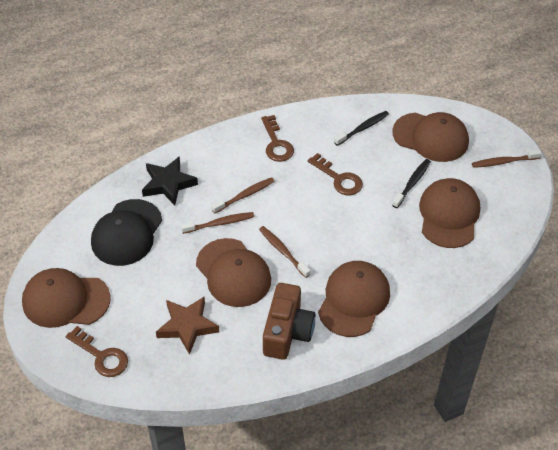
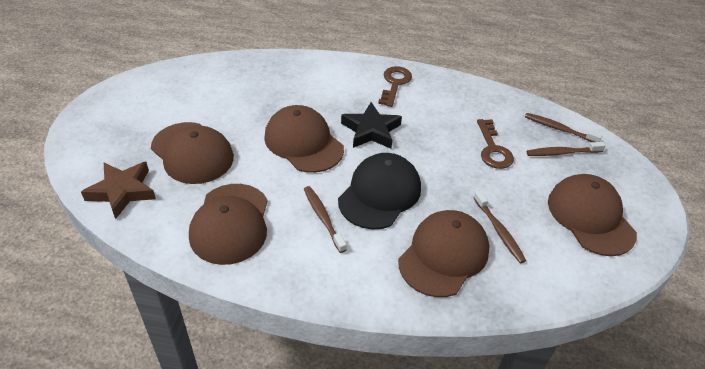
black toothbrush: [334,111,389,146] [392,159,431,208] = 2 -> none = 0
brown camera: [263,283,315,360] = 1 -> none = 0
brown key: [66,326,128,377] [261,115,294,162] [308,153,363,195] = 3 -> [378,66,412,107] [477,119,514,169] = 2

